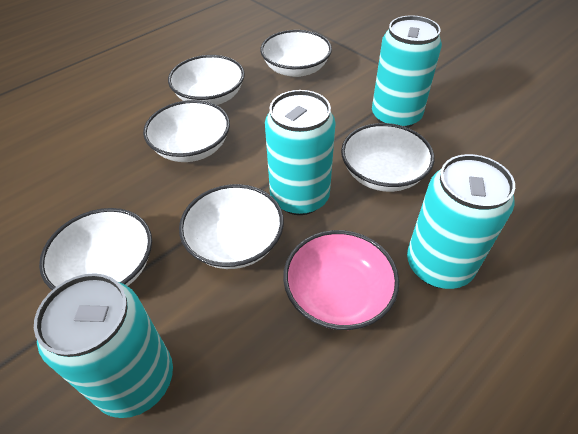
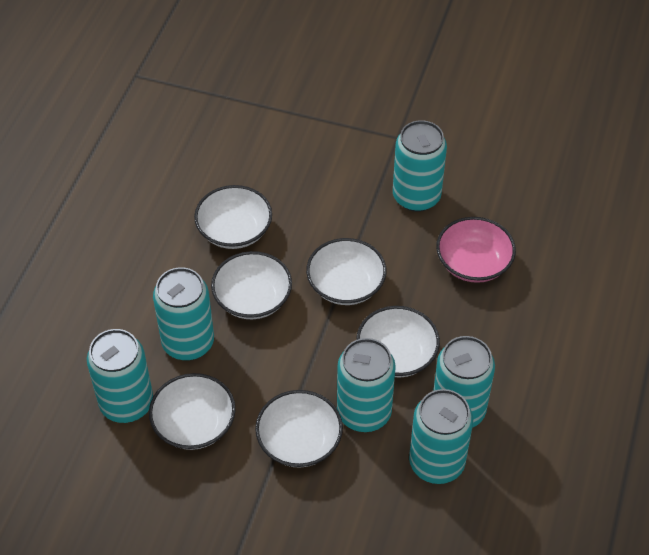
turquoise can: [34,273,173,418] [265,90,336,215] [372,15,442,128] [407,154,515,289] = 4 -> [87,329,153,423] [153,267,214,360] [337,338,396,432] [393,120,447,212] [409,389,473,484] [433,336,495,428] = 6

